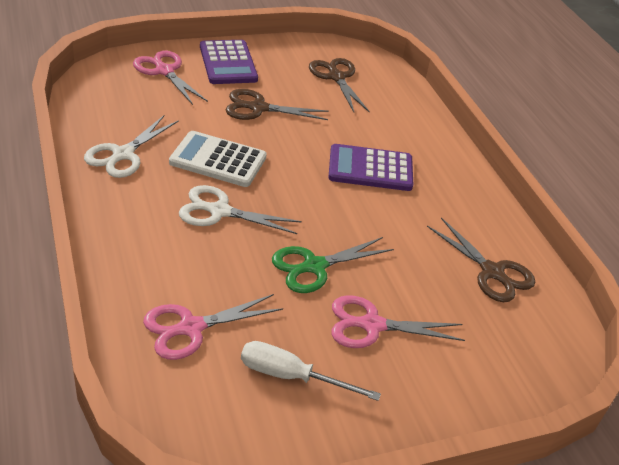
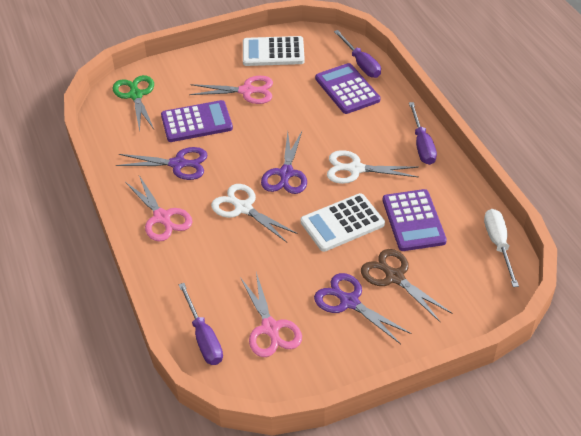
brown scissors: [226,89,329,120] [309,58,370,113] [427,218,535,302] = 3 -> [361,249,452,322] = 1
purple calculator: [200,40,258,84] [328,144,413,191] = 2 -> [161,100,233,142] [315,63,380,114] [383,189,447,251] = 3
purple scissors: none = 0 -> [116,147,208,180] [261,131,307,194] [314,273,412,344] = 3
purple screwdriver: none = 0 -> [179,283,223,365] [334,30,381,78] [409,102,437,165] = 3
white calculator: [169,131,267,187] = 1 -> [243,36,305,66] [300,193,385,252] = 2

